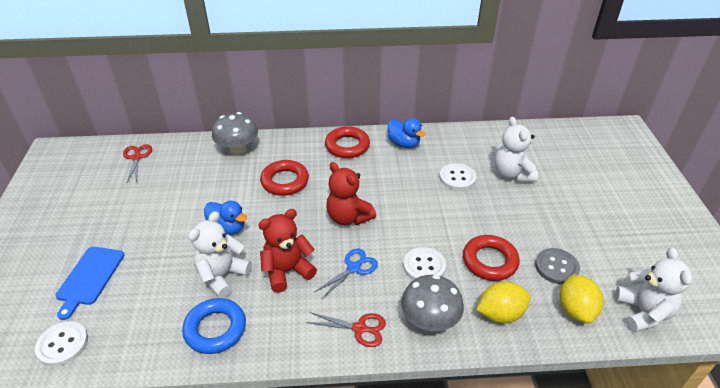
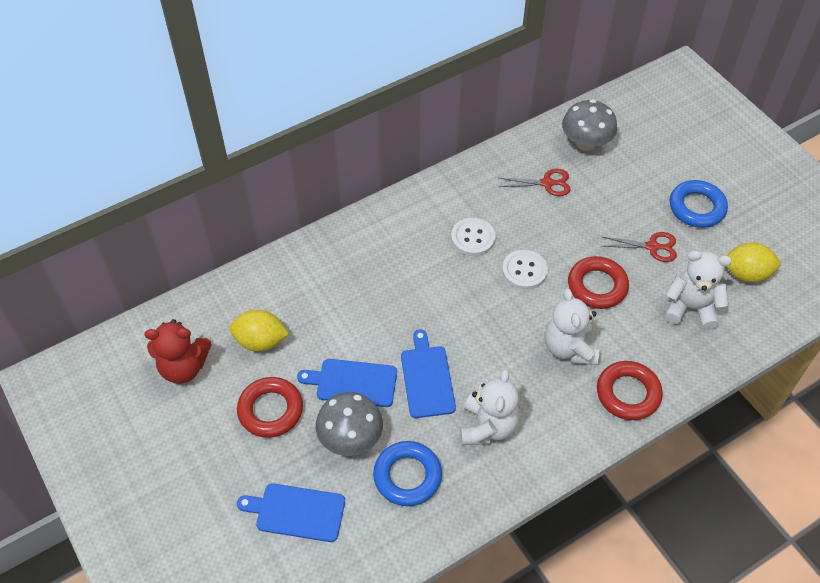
blue cutting board: [56,247,124,320] = 1 -> [237,483,345,542] [297,359,397,407] [401,330,456,418] = 3
blue duck: [204,201,247,235] [388,118,425,148] = 2 -> none = 0
blue ring: [182,298,246,354] = 1 -> [373,441,442,506] [670,180,728,228] = 2
blue scissors: [315,249,378,300] = 1 -> none = 0
grey button: [535,248,580,284] = 1 -> none = 0
red teddy bear: [258,209,317,293] [326,162,376,225] = 2 -> [144,319,211,384] = 1
white button: [35,321,88,366] [403,247,446,280] [440,163,476,190] = 3 -> [451,218,495,256] [502,250,548,290] = 2

